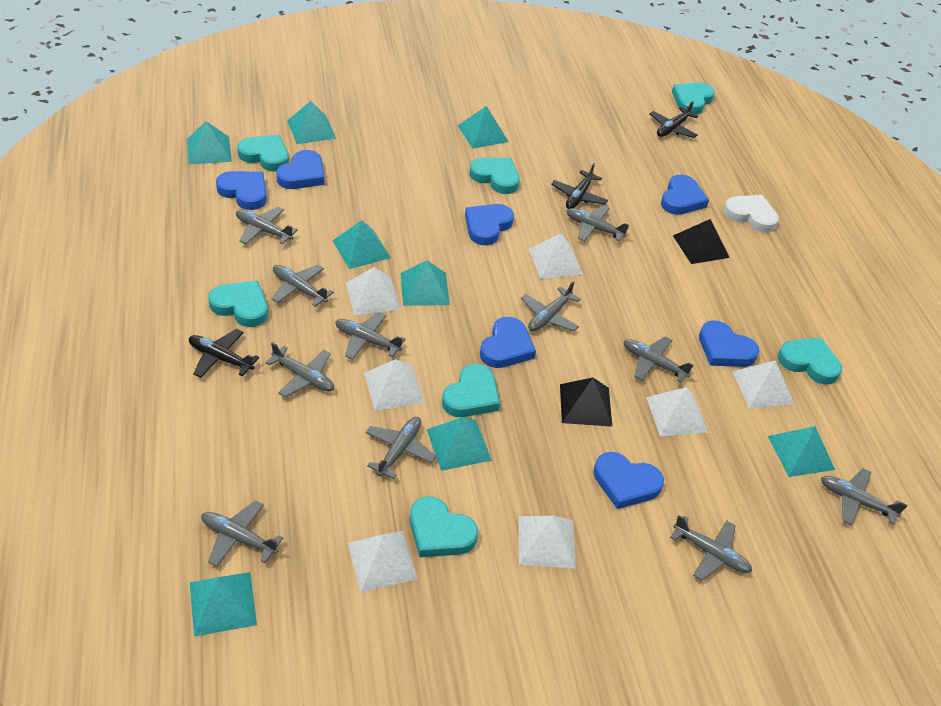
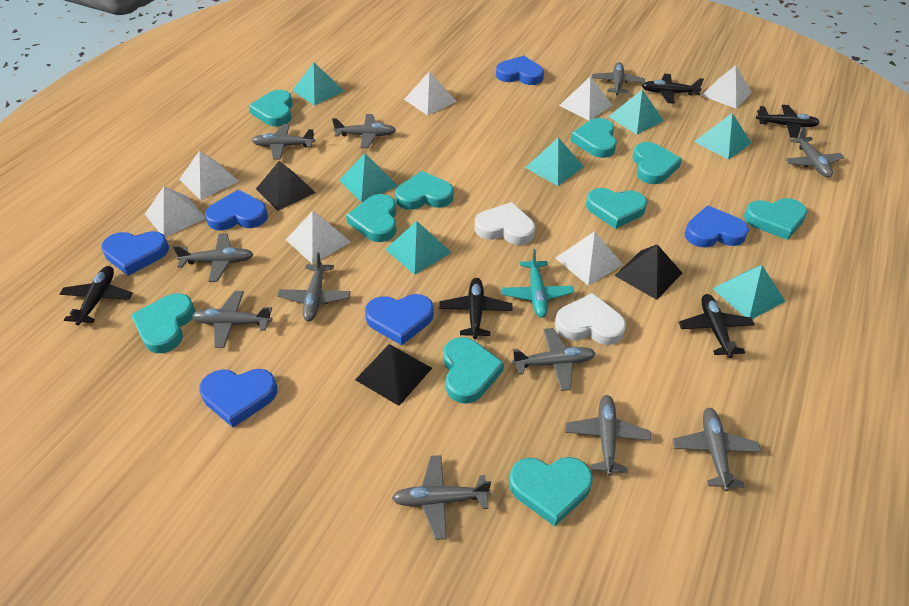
black plane: [189,329,259,378] [551,163,608,209] [649,101,698,138] = 3 -> [60,266,133,326] [439,278,512,339] [642,74,704,104] [678,294,755,358] [756,105,820,138] = 5
black pyramid: [560,378,612,427] [673,219,730,264] = 2 -> [256,161,316,211] [355,344,432,406] [615,244,682,300] = 3
blue heart: [216,171,267,210] [276,150,324,189] [465,204,514,245] [480,317,536,368] [593,452,664,509] [661,175,709,215] [699,320,759,367] = 7 -> [101,231,169,276] [199,369,277,427] [205,190,268,231] [365,294,434,345] [496,56,544,85] [685,205,749,248] = 6
turquoise heart: [208,281,268,327] [237,135,289,171] [410,496,478,557] [442,364,500,417] [469,158,520,194] [672,83,715,115] [778,337,842,384] = 7 -> [131,293,195,353] [249,90,293,127] [346,194,396,242] [395,171,454,210] [443,337,504,404] [509,457,593,526] [570,118,617,158] [586,188,647,229] [633,142,682,184] [744,198,807,240] = 10
turquoise plane: none = 0 -> [502,249,574,318] = 1
turquoise pyramid: [187,121,232,164] [190,572,257,637] [287,101,336,144] [332,220,391,269] [400,260,450,306] [427,417,492,471] [458,106,509,149] [768,426,835,477] = 8 -> [292,62,344,106] [339,153,398,202] [385,221,452,275] [525,137,584,186] [608,89,664,135] [694,113,751,160] [712,265,786,319] = 7
white heart: [723,195,779,232] = 1 -> [475,202,535,245] [555,293,626,345] = 2

